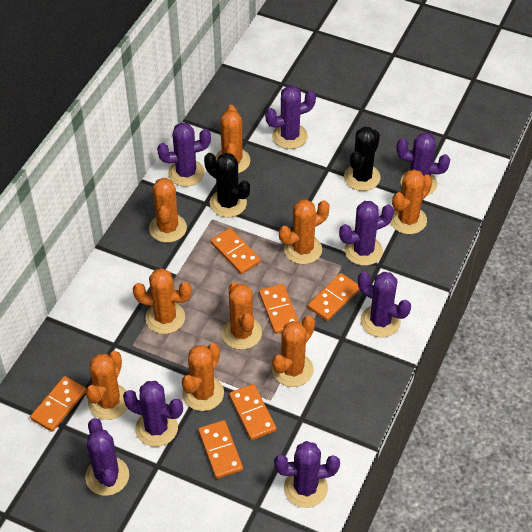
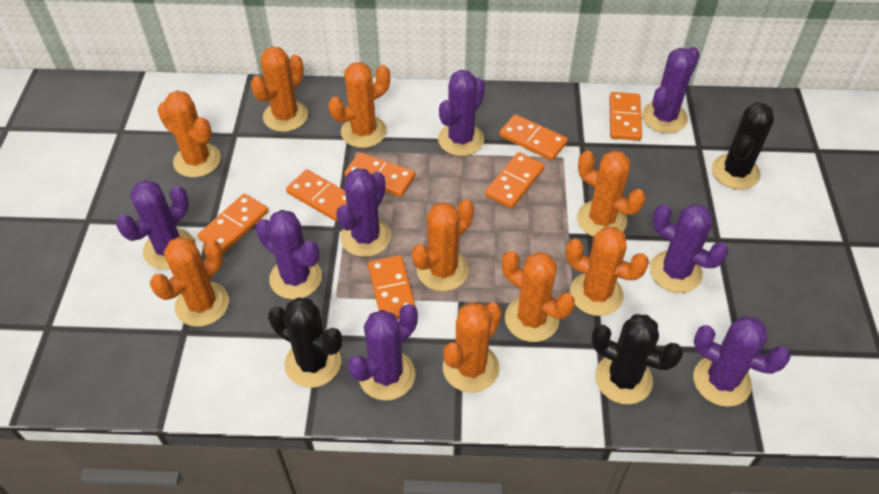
black cactus: [204,153,250,217] [344,127,381,191] = 2 -> [268,298,342,388] [591,314,683,404] [712,102,774,190] = 3
orange domino: [30,376,86,432] [198,420,243,479] [211,228,261,274] [229,384,276,440] [259,284,299,334] [308,273,360,321] = 6 -> [198,193,268,254] [286,169,347,221] [344,152,415,197] [368,255,416,320] [485,152,545,209] [499,114,568,161] [610,92,642,141] = 7

